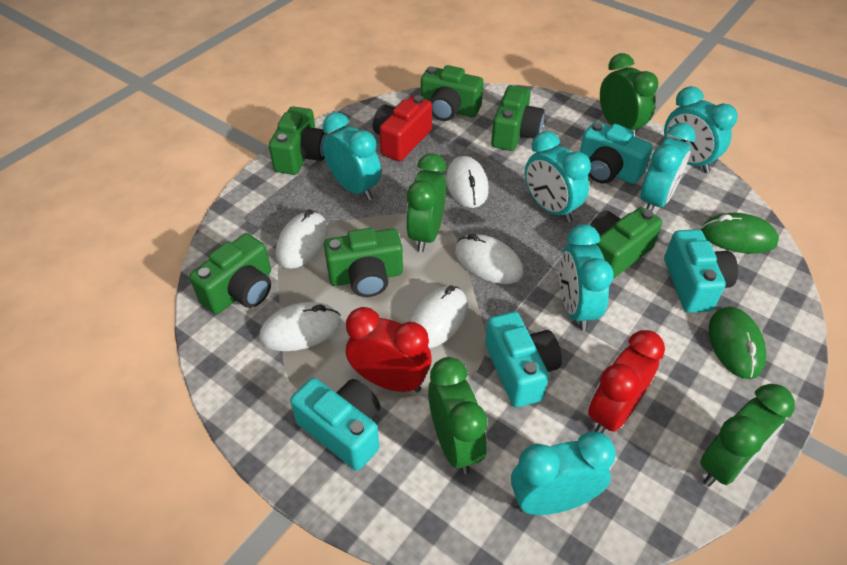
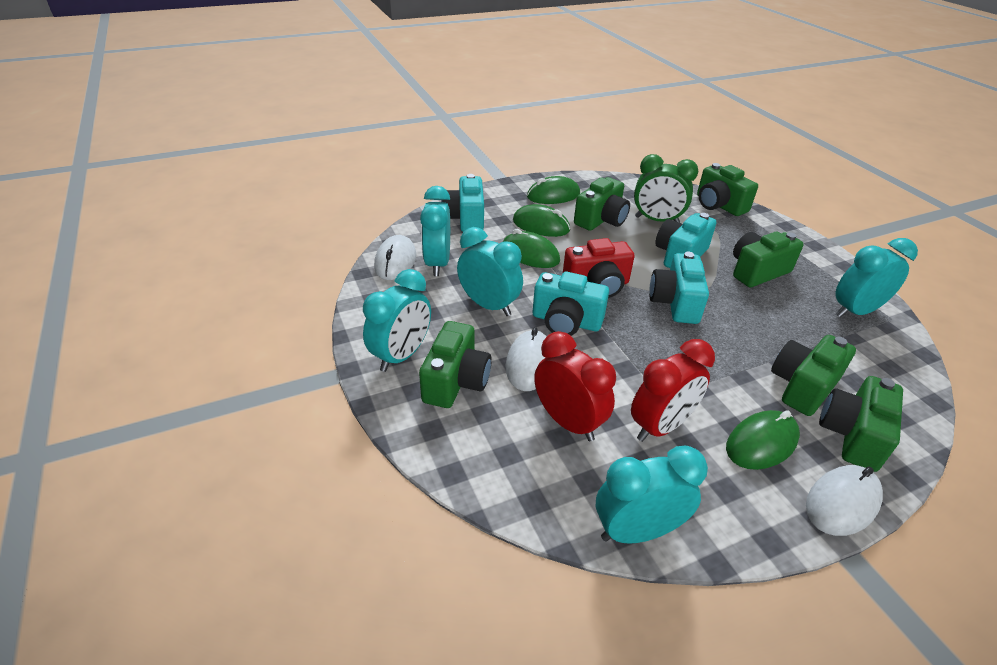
green clock: [406,153,446,252] [428,357,487,474] [600,53,658,137] [700,384,795,487] = 4 -> [634,154,698,223] = 1
green mouse: [701,213,779,254] [709,307,766,379] = 2 -> [503,229,560,268] [513,204,570,237] [527,176,580,204] [726,410,800,470] = 4
turquoise clock: [323,112,381,200] [511,432,616,515] [525,131,591,222] [559,224,614,331] [640,123,696,211] [664,86,738,173] = 6 -> [363,269,431,372] [420,186,450,276] [457,227,523,316] [596,446,708,544] [835,238,918,318] = 5
white mouse: [259,302,341,351] [276,209,328,269] [409,285,468,348] [446,156,489,208] [455,234,523,284] = 5 -> [374,235,416,280] [505,327,547,391] [806,465,883,536] = 3

